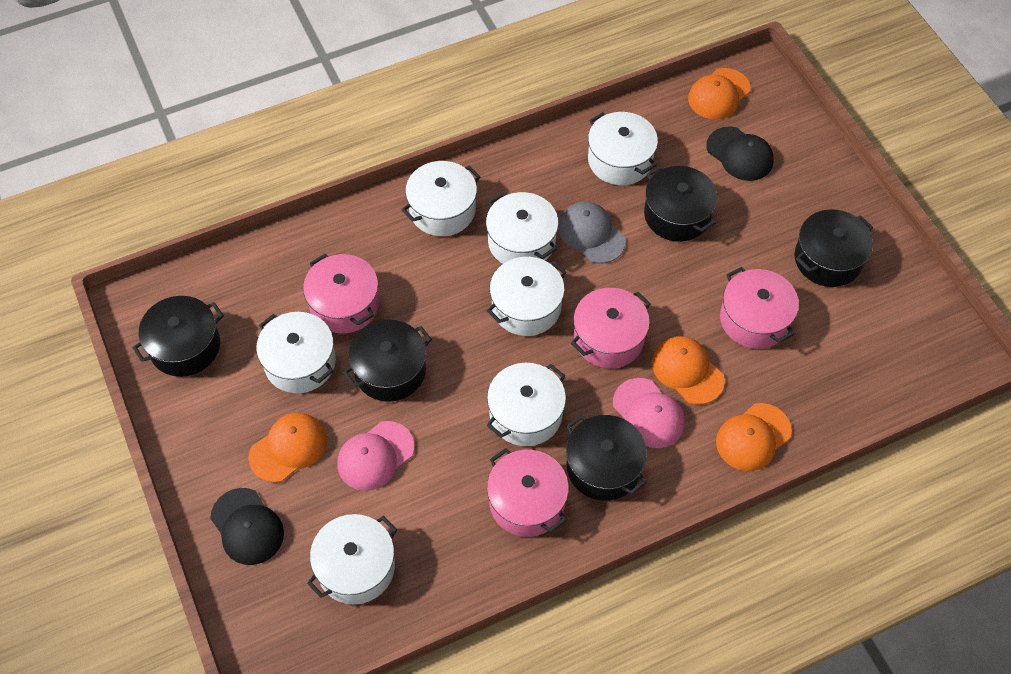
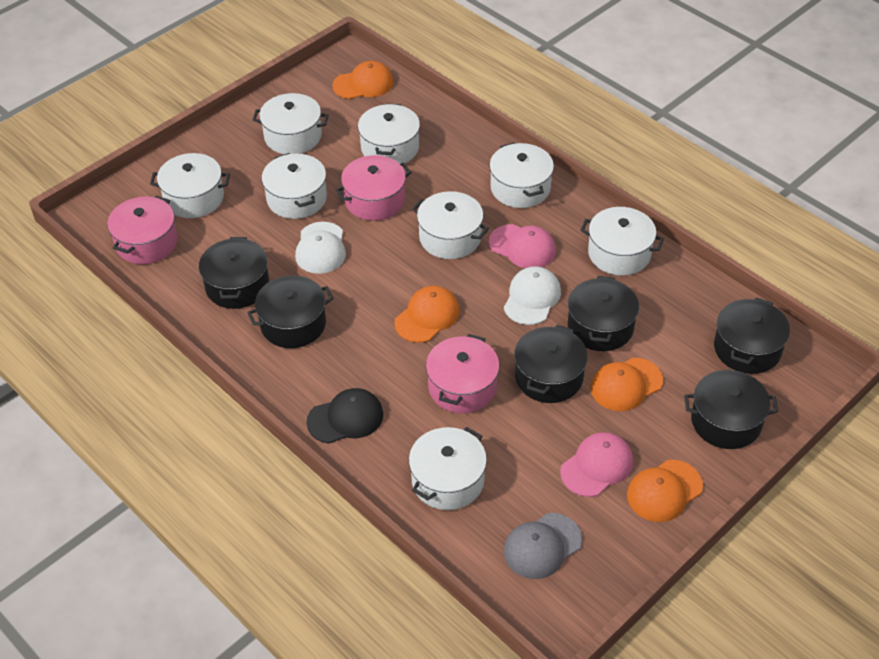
black cap: [210,488,284,565] [706,127,774,181] = 2 -> [306,388,383,444] = 1
black pot: [132,296,224,377] [343,320,432,402] [566,415,647,501] [644,166,717,242] [794,209,873,287] = 5 -> [199,237,269,309] [247,275,334,348] [514,325,588,403] [568,276,639,351] [684,370,778,449] [714,297,790,374] = 6
pink pot: [303,254,379,334] [487,448,569,537] [571,288,651,368] [720,267,799,349] = 4 -> [107,196,178,264] [335,155,412,221] [426,334,499,413] = 3
white cap: none = 0 -> [295,222,346,274] [504,266,561,325] = 2
white pot: [256,312,336,393] [307,514,398,604] [402,161,481,236] [486,192,558,264] [487,257,567,336] [487,363,566,446] [588,112,658,185] = 7 -> [150,153,230,218] [253,93,329,154] [262,153,327,219] [358,103,420,164] [409,427,487,510] [412,191,489,259] [489,142,554,208] [580,207,664,276] = 8

